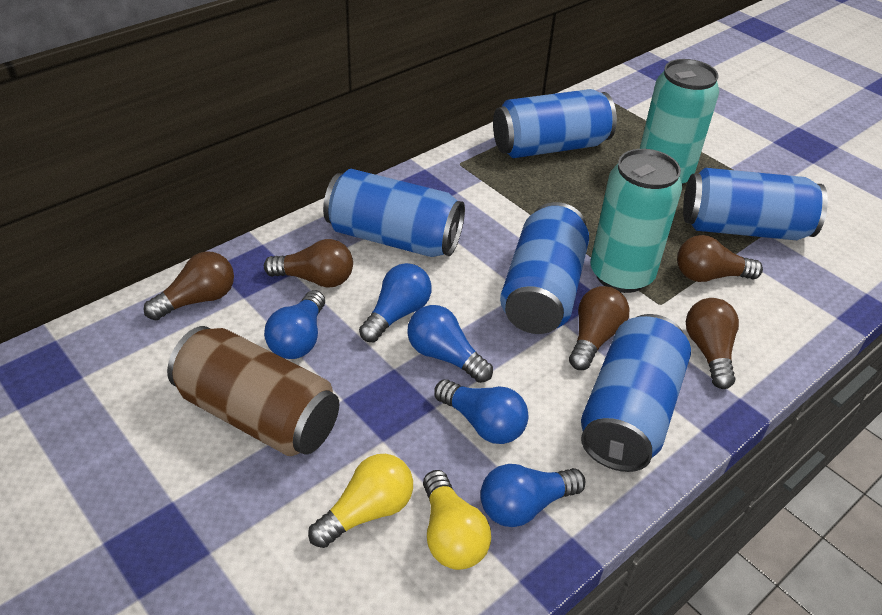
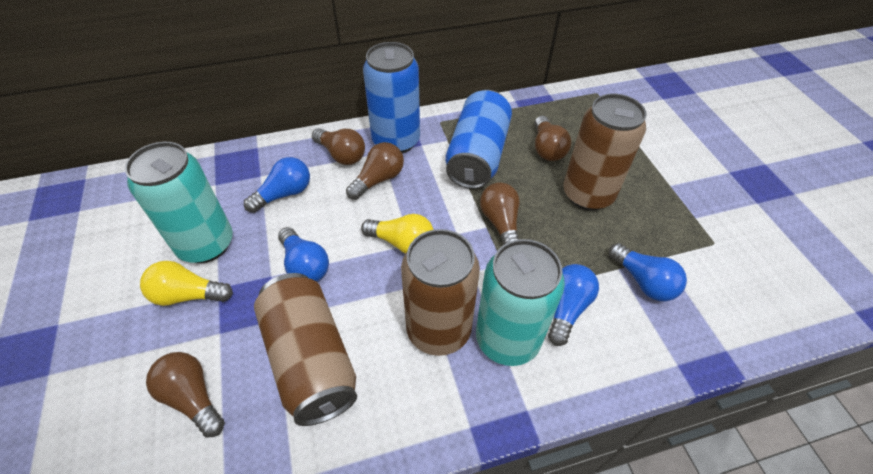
blue can: [323,169,465,257] [493,89,617,158] [500,202,589,334] [581,314,691,472] [683,168,828,240] = 5 -> [363,42,420,154] [445,90,512,189] = 2
blue light bulb: [264,290,325,359] [359,263,431,342] [407,305,493,383] [434,379,528,444] [480,464,585,527] = 5 -> [244,157,310,213] [278,227,329,282] [548,264,599,346] [609,243,687,301] = 4
brown can: [167,326,339,456] = 1 -> [254,273,357,426] [401,229,480,356] [563,94,647,211] = 3

